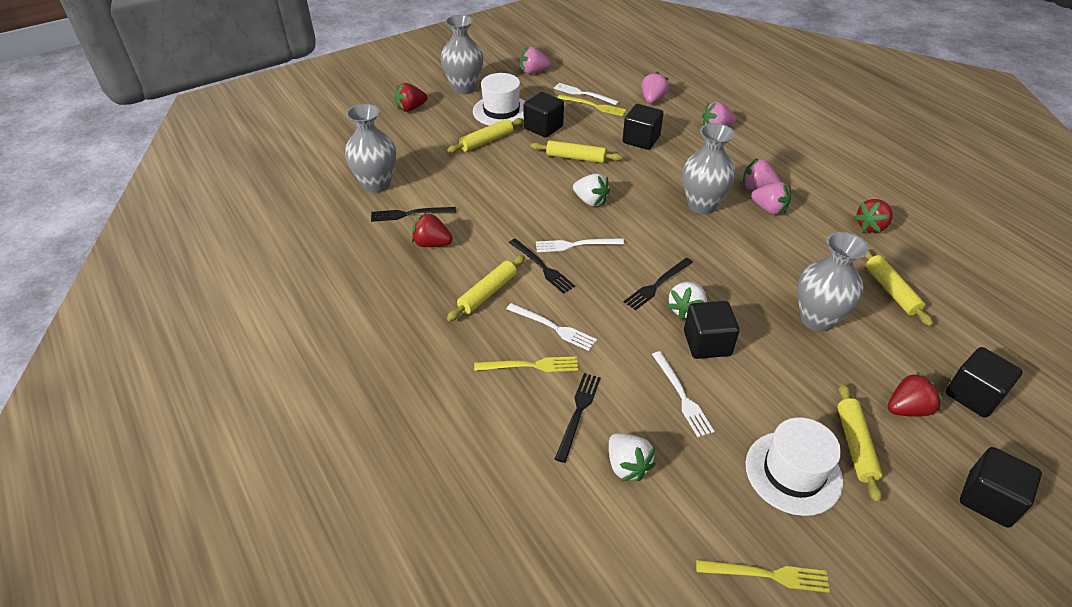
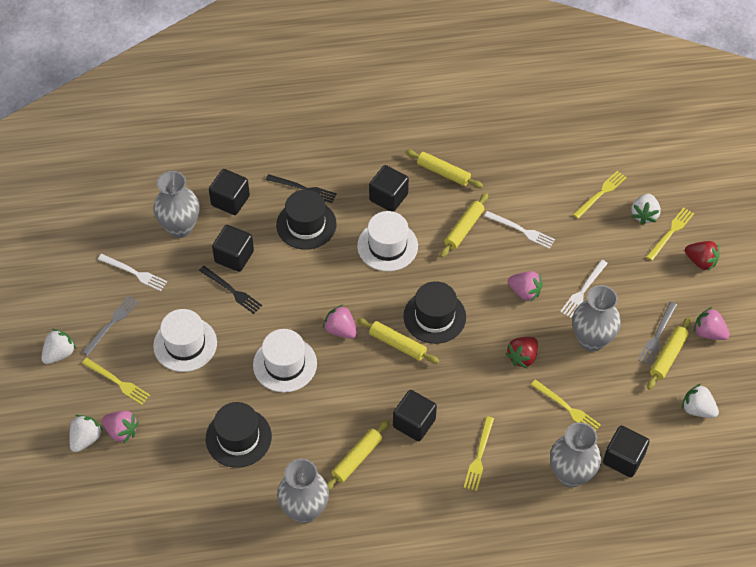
black fork: [371,207,456,222] [509,239,575,294] [555,373,601,463] [624,258,693,310] = 4 -> [199,266,262,314] [266,174,337,203] = 2
black hat: none = 0 -> [206,402,272,468] [276,190,337,250] [403,281,466,344] = 3
grey fork: none = 0 -> [82,295,139,356] [638,302,677,366] = 2
pink strawberry: [520,47,551,74] [641,71,669,103] [702,102,736,126] [743,158,781,190] [751,182,791,215] = 5 -> [102,411,139,444] [323,305,357,339] [508,271,543,302] [694,307,730,340] = 4
red strawberry: [395,83,427,112] [412,212,453,247] [854,199,893,233] [887,372,943,417] = 4 -> [505,337,538,369] [685,241,720,271] = 2
white fork: [506,303,597,351] [536,238,624,252] [554,83,619,105] [652,351,715,437] = 4 -> [98,254,167,291] [484,211,555,249] [560,260,608,318] = 3
white hat: [473,73,526,126] [745,417,843,516] = 2 -> [153,309,217,372] [253,329,317,393] [357,211,418,271] = 3
white strawberry: [573,174,610,206] [609,433,656,481] [667,282,707,320] = 3 -> [41,329,76,364] [69,415,103,452] [631,194,661,225] [682,384,719,418] = 4
yellow fork: [474,357,578,372] [558,95,626,116] [696,560,830,593] = 3 -> [82,358,150,405] [464,416,494,491] [531,380,601,431] [573,171,627,219] [646,208,694,261] = 5

